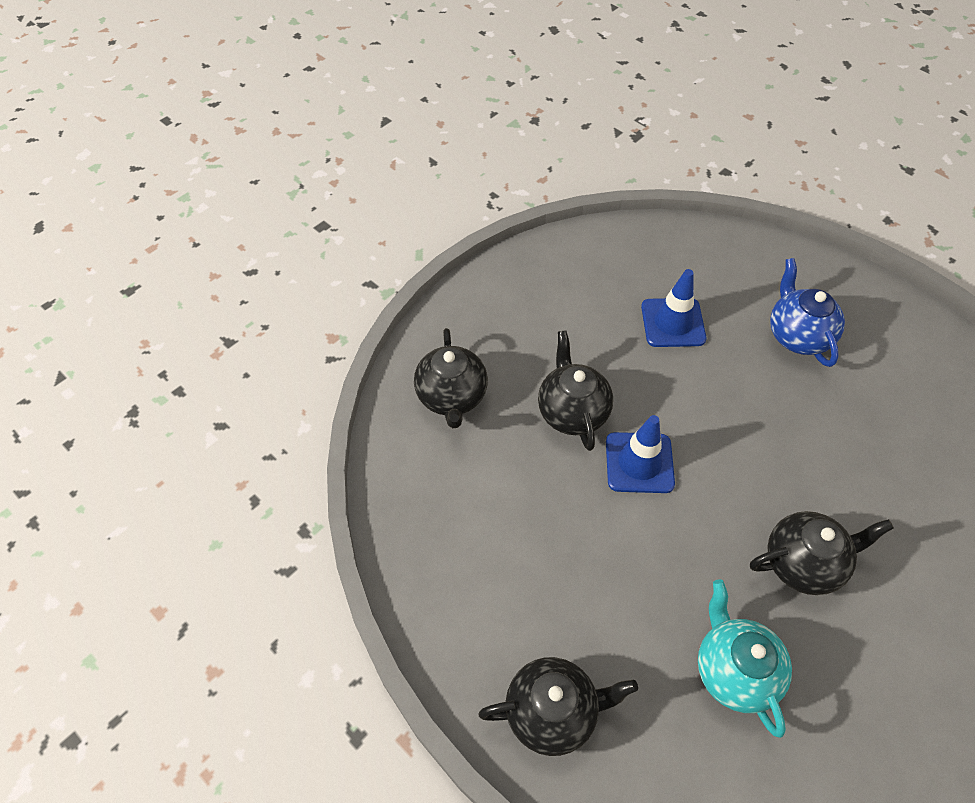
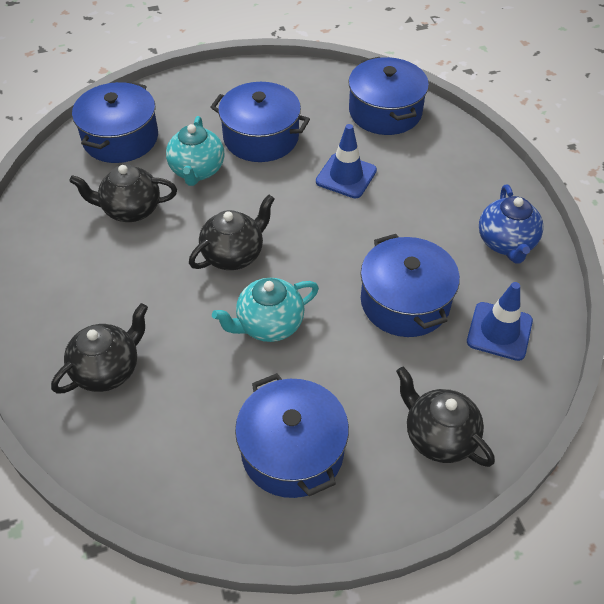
blue pot: none = 0 -> [72,81,158,163] [210,82,310,162] [235,373,349,498] [348,57,429,135] [361,234,460,337] = 5
turquoise teapot: [698,579,792,738] = 1 -> [166,116,224,186] [212,278,319,342] = 2

